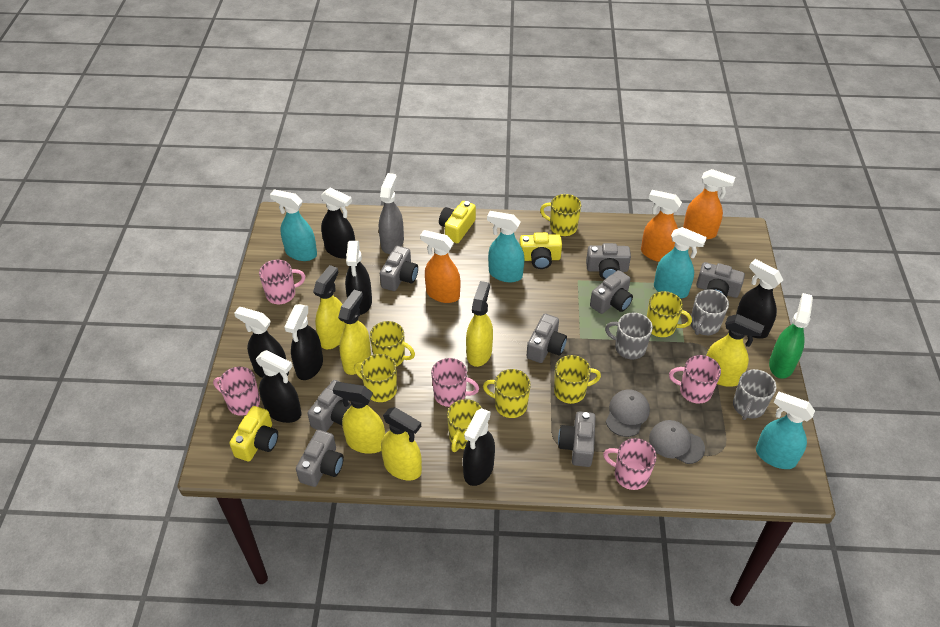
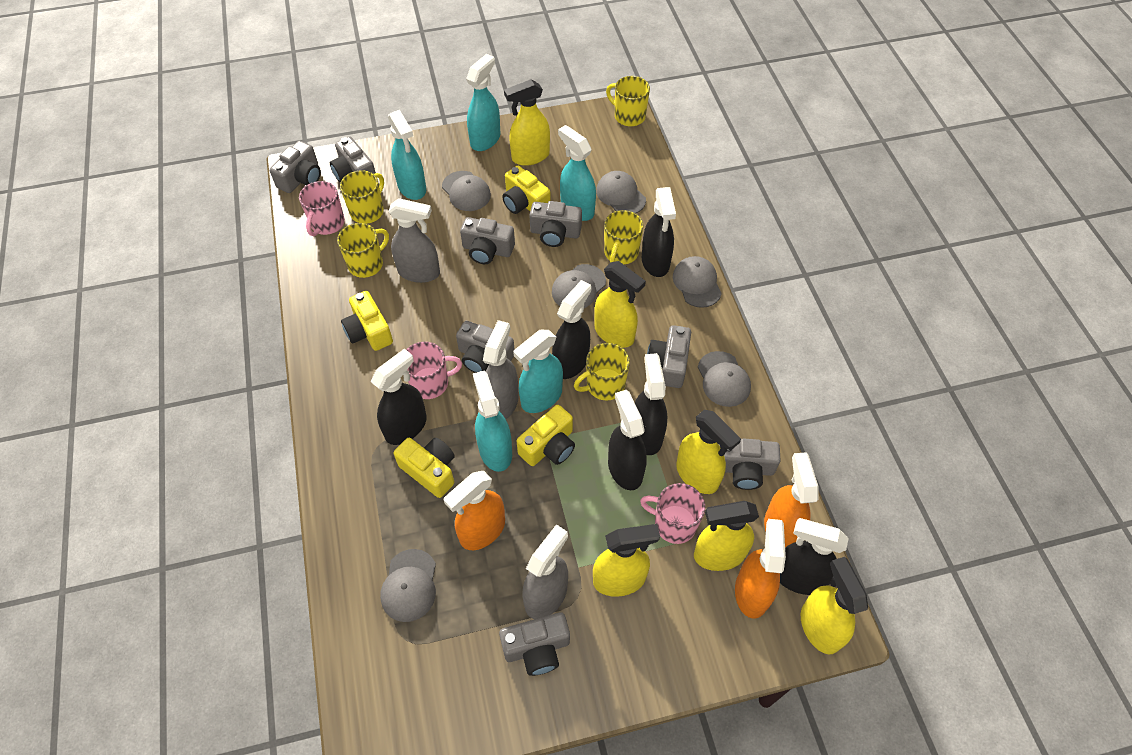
black spray bottle: [234,307,289,378] [256,350,301,423] [284,304,323,380] [321,188,355,259] [345,241,372,315] [463,408,495,486] [736,259,783,338] = 7 -> [370,349,427,445] [552,280,591,379] [608,390,647,490] [635,353,667,455] [642,187,676,277] [780,518,849,595] = 6
green spray bottle: [769,293,813,379] = 1 -> none = 0
grey cap: [606,389,650,437] [649,420,705,464] = 2 -> [380,549,436,622] [442,171,491,211] [552,264,606,308] [596,171,646,213] [673,256,722,308] [698,351,751,407] = 6
grey mug: [605,313,653,359] [690,289,729,335] [733,369,776,420] = 3 -> none = 0
grey spray bottle: [379,173,404,254] = 1 -> [388,198,440,283] [483,320,519,419] [522,524,568,619] = 3
pink mug: [213,367,260,416] [259,260,305,304] [431,358,479,407] [603,438,657,490] [669,355,721,404] = 5 -> [299,181,345,236] [406,342,462,399] [640,483,705,544] = 3
turquoise spray bottle: [270,190,317,261] [487,211,525,282] [654,227,707,299] [756,391,815,469] = 4 -> [388,110,426,200] [466,54,500,151] [473,371,512,472] [513,330,563,413] [558,125,596,221] = 5
yellow camera: [229,406,278,462] [439,201,476,243] [519,232,562,269] = 3 -> [341,291,393,351] [394,438,455,498] [502,166,551,214] [516,405,575,466] = 4
yellow mug: [354,354,397,402] [370,321,415,367] [447,399,482,452] [483,369,531,418] [540,194,581,236] [554,355,601,404] [647,291,692,337] = 7 -> [337,223,389,278] [340,170,384,224] [574,343,630,401] [604,210,643,264] [606,76,650,126] = 5

